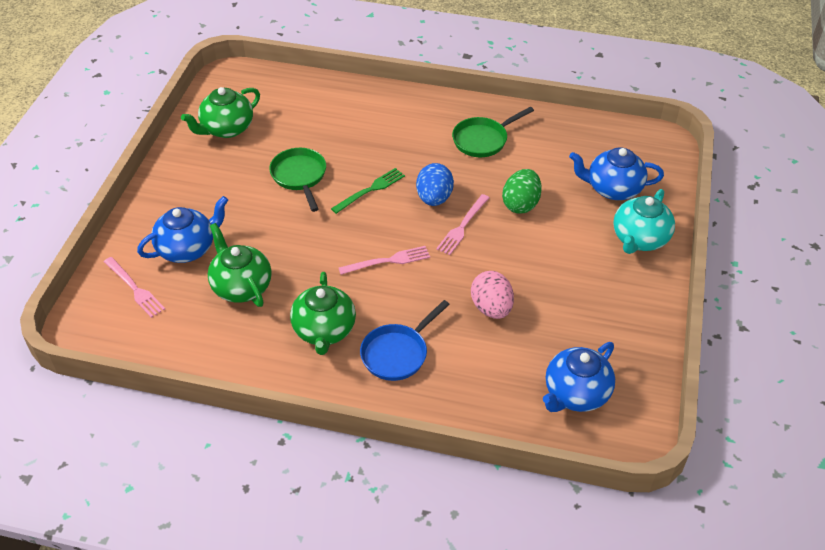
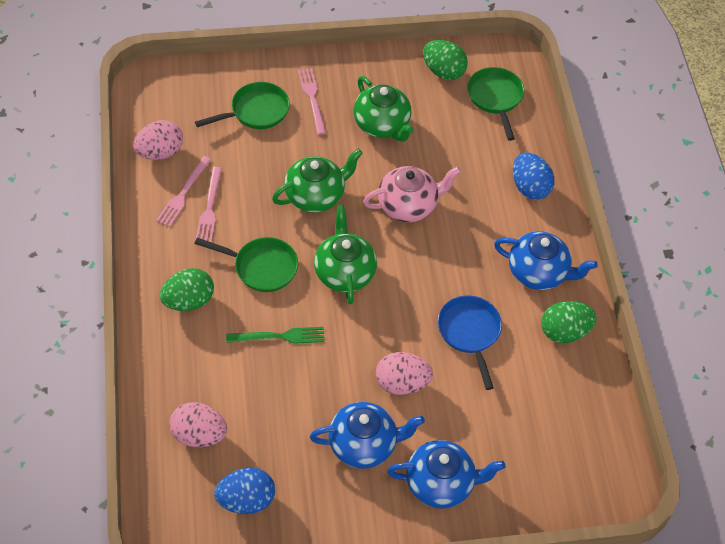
blue egg: [416,163,454,206] = 1 -> [214,468,275,514] [513,152,554,200] = 2
green egg: [502,169,542,214] = 1 -> [160,268,214,311] [423,40,468,80] [541,301,597,343] = 3
green pan: [269,148,326,212] [452,107,534,157] = 2 -> [195,82,290,129] [195,237,298,292] [468,67,524,141] = 3
pink egg: [471,271,514,319] = 1 -> [133,120,183,160] [169,402,227,447] [376,352,433,395] = 3
pink teapot: none = 0 -> [363,166,461,223] = 1
turquoise teapot: [613,189,675,254] = 1 -> none = 0

